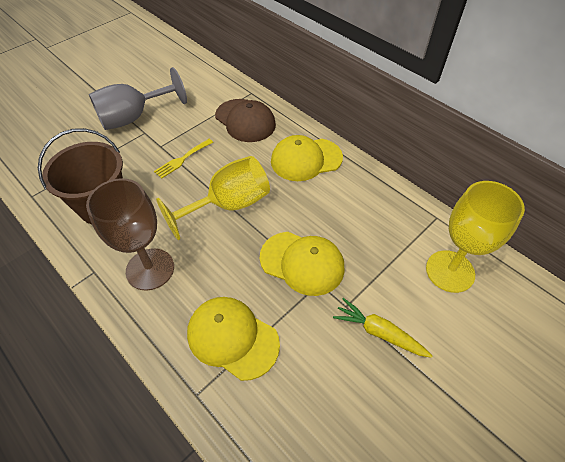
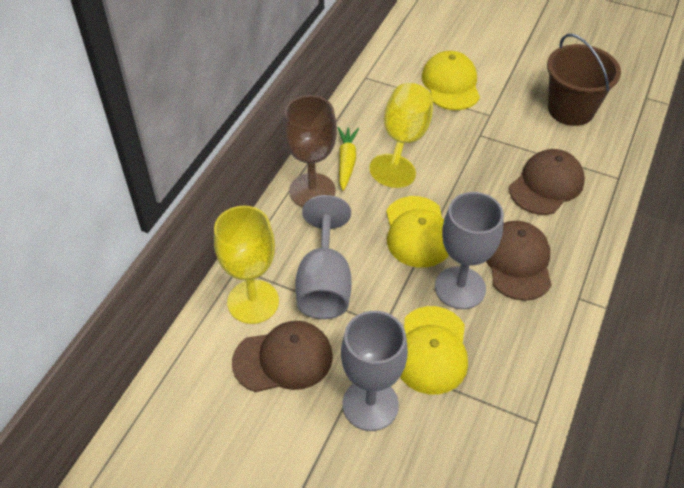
brown cap: [215,99,276,142] = 1 -> [232,321,333,392] [486,221,552,301] [509,149,585,215] = 3
grey goblet: [89,67,187,130] = 1 -> [295,195,352,319] [341,311,408,431] [435,192,504,309] = 3
yellow fork: [154,139,213,179] = 1 -> none = 0

